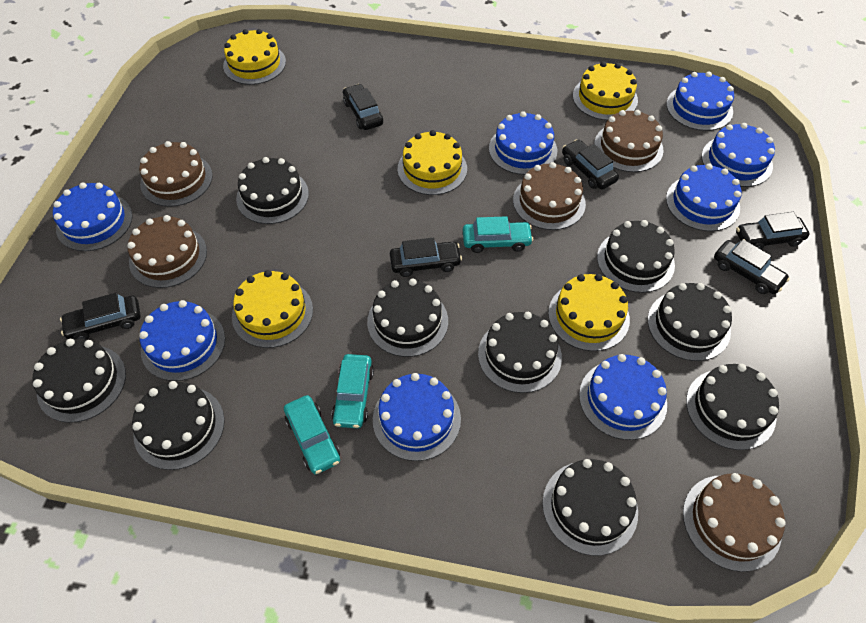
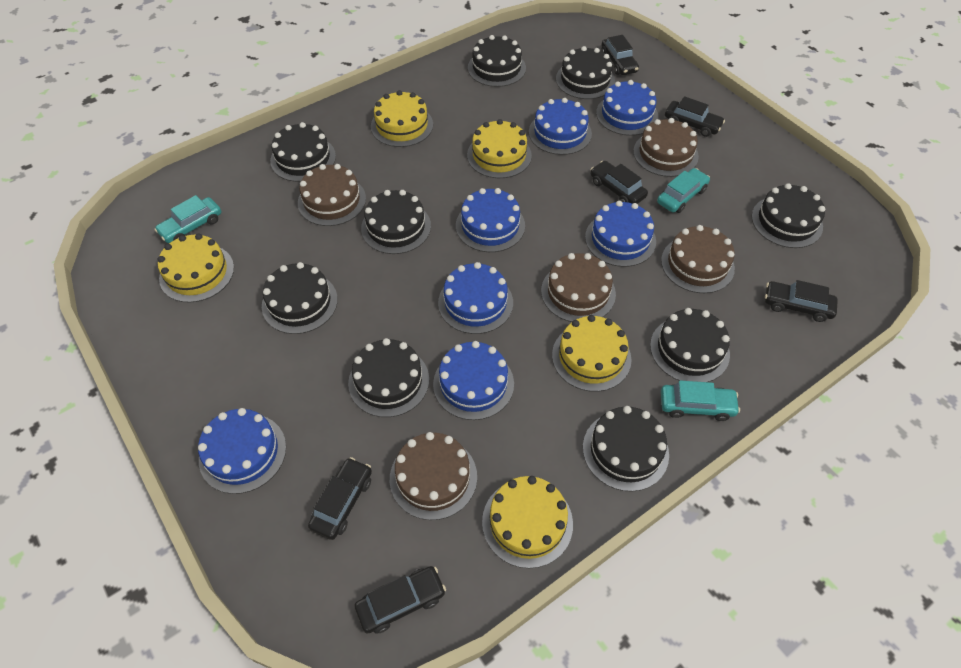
blue cake: [53,182,133,251] [139,300,225,381] [373,373,461,461] [489,111,557,175] [579,354,667,440] [666,72,734,131] [666,163,742,231] [702,123,775,187] = 8 -> [198,408,286,494] [433,341,514,420] [438,262,513,334] [456,188,525,252] [529,98,592,155] [585,201,656,267] [596,80,658,136] = 7

